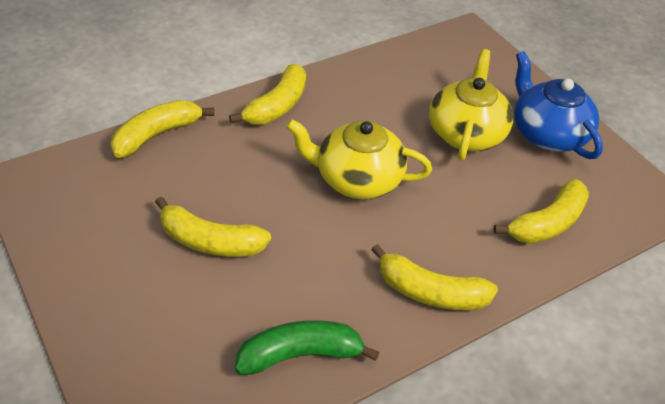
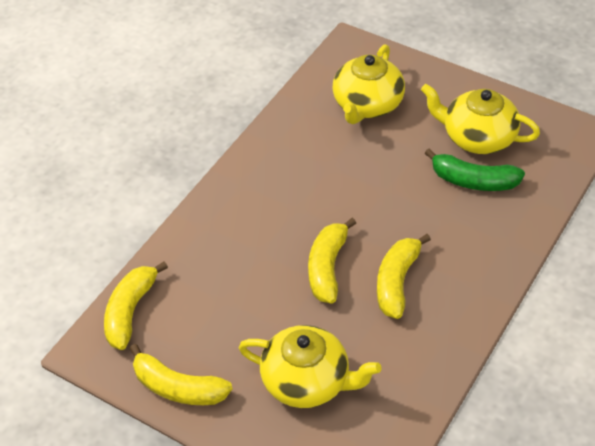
blue teapot: [514,51,603,159] = 1 -> none = 0
yellow banana: [110,100,214,158] [155,197,271,257] [229,64,306,125] [371,244,498,311] [494,179,589,244] = 5 -> [104,262,168,350] [129,344,232,405] [308,218,356,304] [377,234,431,319] = 4
yellow teapot: [286,119,432,199] [429,49,513,160] = 2 -> [238,325,381,408] [333,44,405,124] [421,84,540,154] = 3

